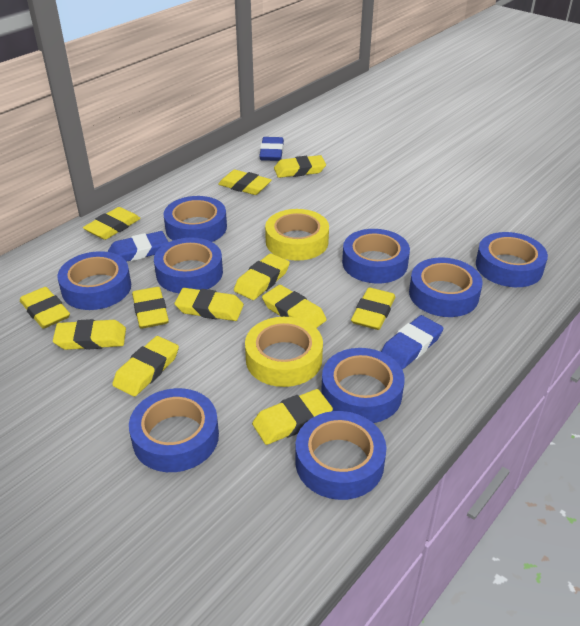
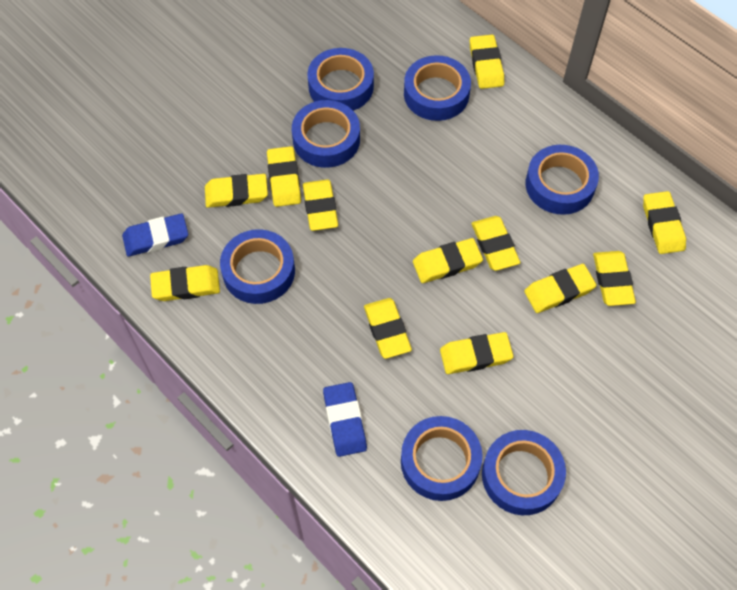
blue eraser: [108,231,168,262] [259,137,284,161] [381,315,444,369] = 3 -> [122,213,188,257] [323,382,367,457] = 2
blue tape: [57,251,131,310] [129,388,219,472] [154,237,223,294] [163,196,227,242] [295,411,386,500] [321,348,405,423] [342,229,410,284] [409,257,483,317] [476,232,548,287] = 9 -> [220,229,295,304] [292,100,360,168] [307,48,374,111] [401,416,483,501] [404,55,471,121] [482,430,566,515] [526,145,599,215] = 7
yellow tape: [245,317,323,387] [265,209,329,261] = 2 -> none = 0

